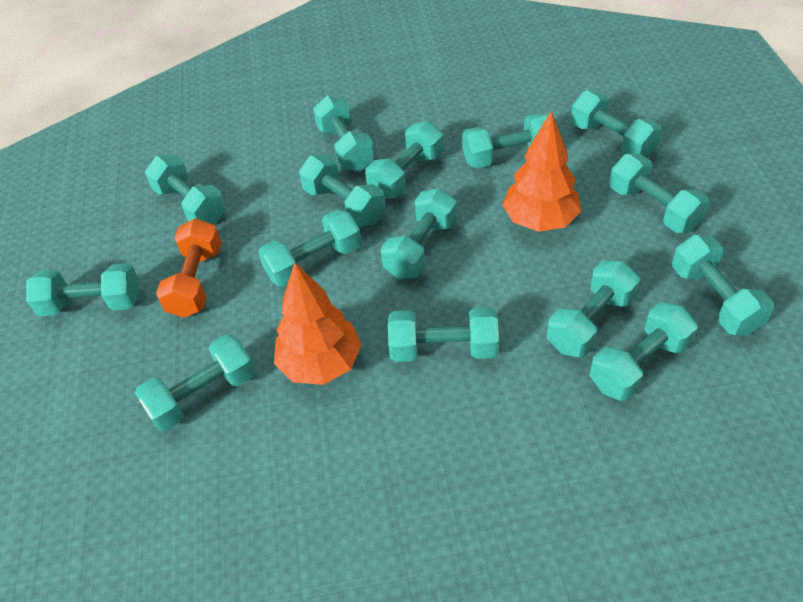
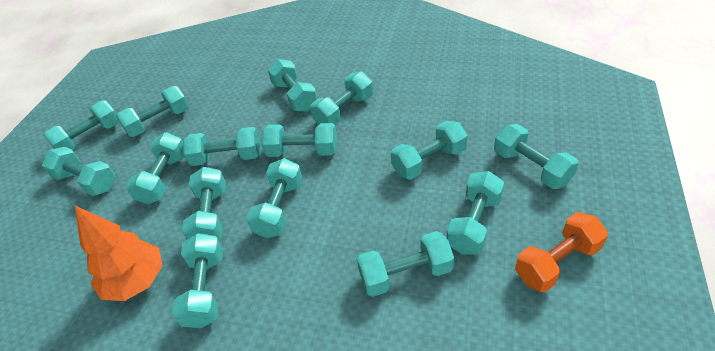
orange tree: [274,262,362,385] [502,111,581,232] = 2 -> [75,206,162,301] = 1

